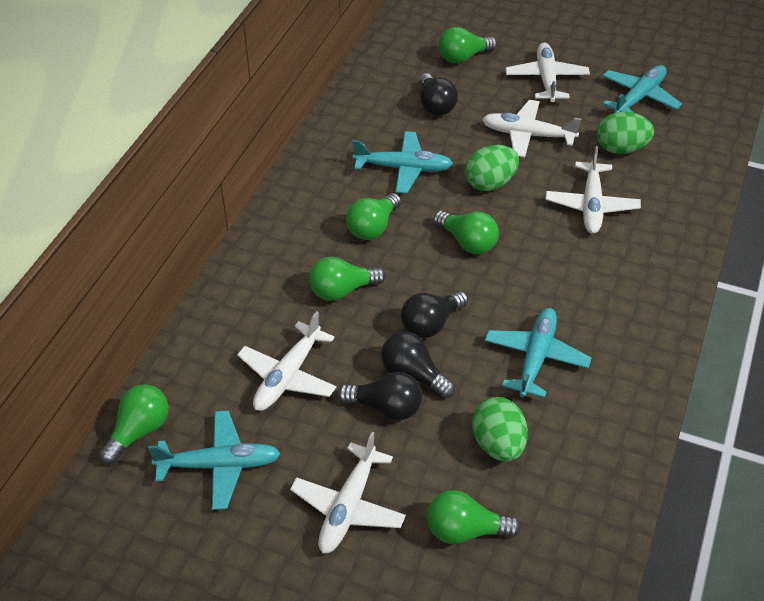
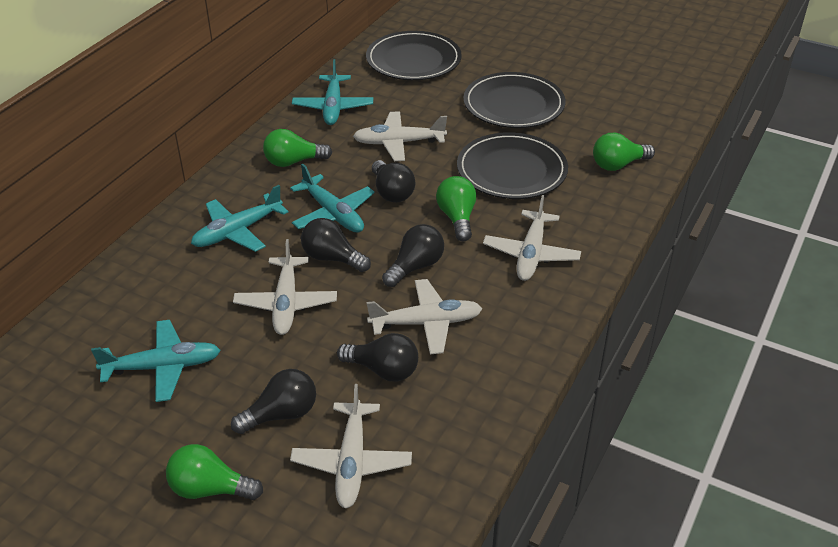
black light bulb: [338,372,422,420] [381,331,455,398] [401,291,468,338] [419,73,458,116] = 4 -> [231,369,316,434] [301,218,371,272] [337,333,418,381] [372,160,415,202] [382,224,444,287] = 5
black plate: none = 0 -> [366,31,462,80] [457,132,568,199] [463,72,565,128] = 3
green egg: [465,145,519,191] [472,397,528,462] [597,112,654,154] = 3 -> none = 0
green light bulb: [99,384,168,464] [309,257,386,301] [346,193,401,240] [427,490,521,544] [433,211,499,254] [438,27,497,63] = 6 -> [166,444,263,500] [263,129,332,167] [436,176,476,241] [593,133,655,171] = 4

